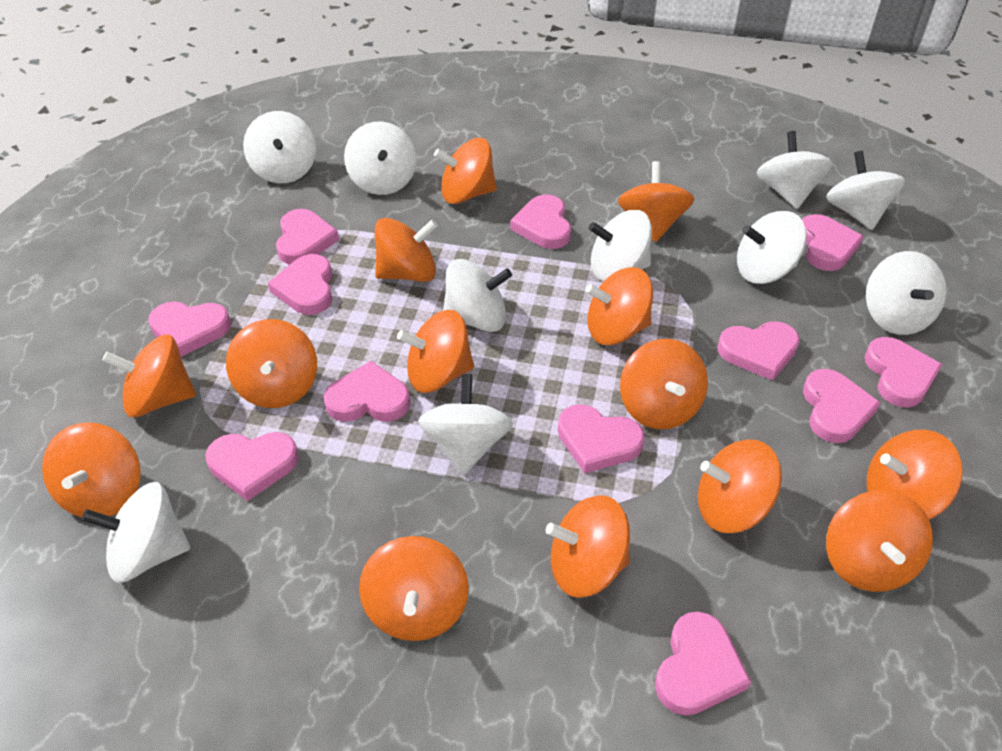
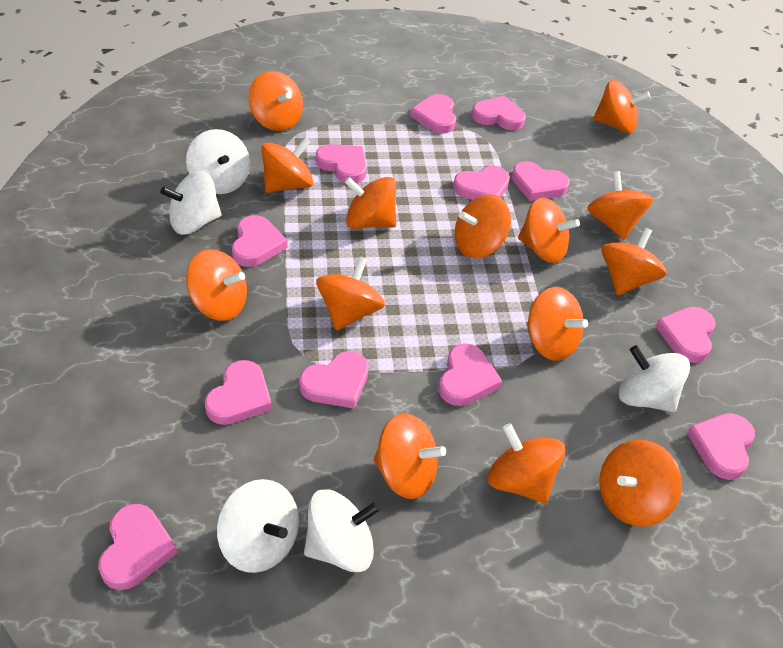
white spinning top: [82,482,191,583] [243,111,316,183] [344,121,417,195] [418,374,513,475] [443,259,512,332] [589,210,652,281] [737,211,807,284] [757,131,833,209] [826,151,905,230] [866,251,946,335] = 10 -> [160,171,222,235] [186,129,250,194] [217,479,299,573] [304,489,381,573] [619,345,690,412] = 5

